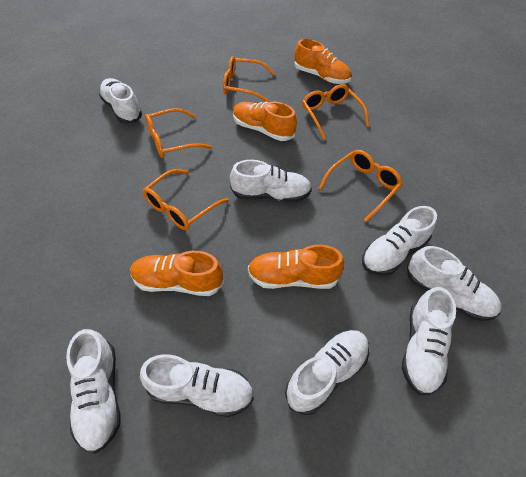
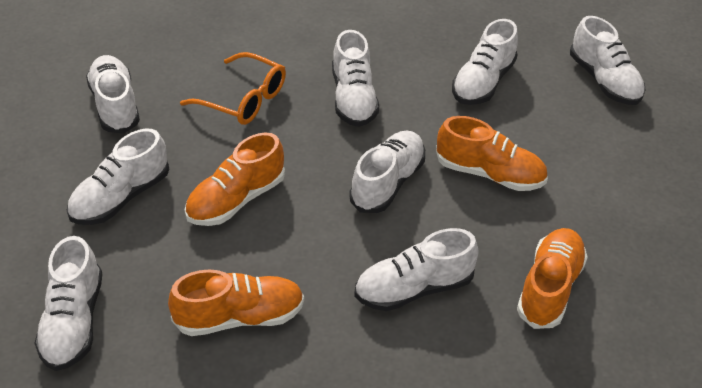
orange glasses: [143,169,229,230] [145,108,212,158] [223,56,275,102] [302,84,369,140] [318,150,403,222] = 5 -> [180,52,286,125] = 1

